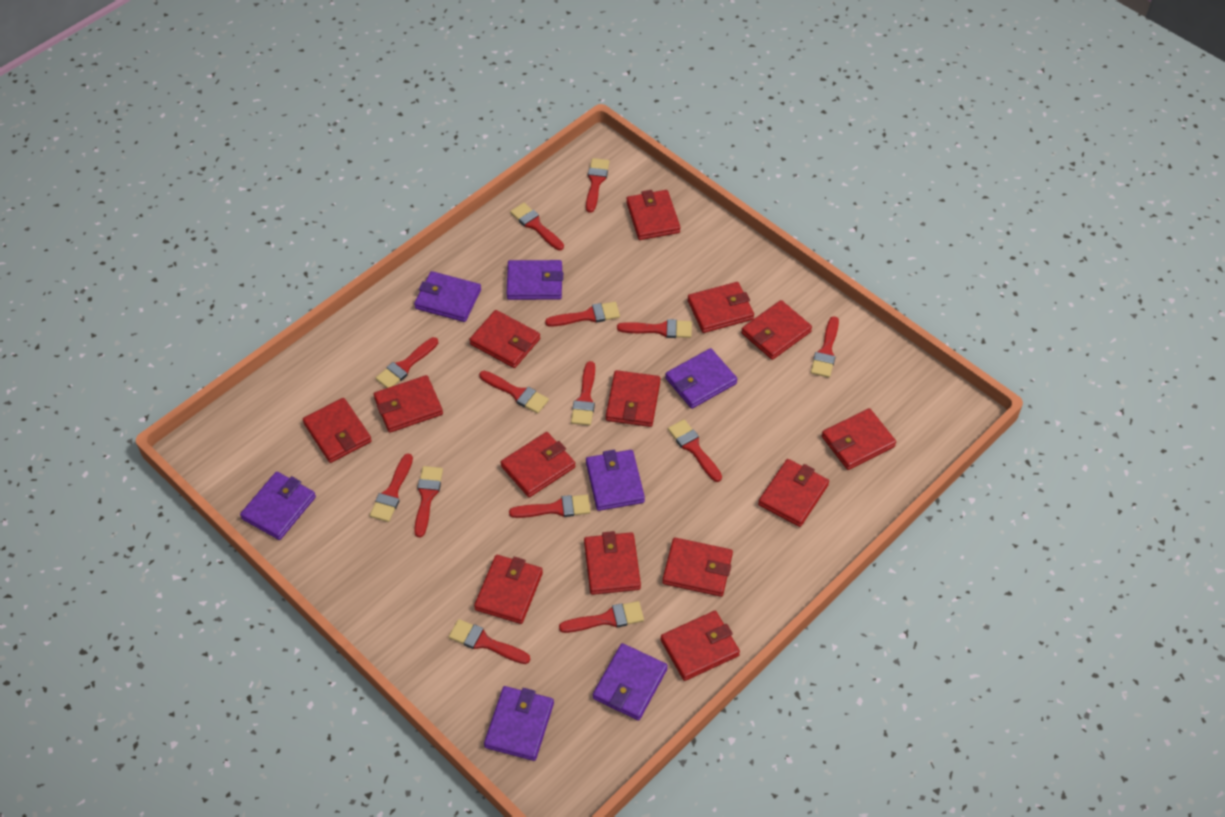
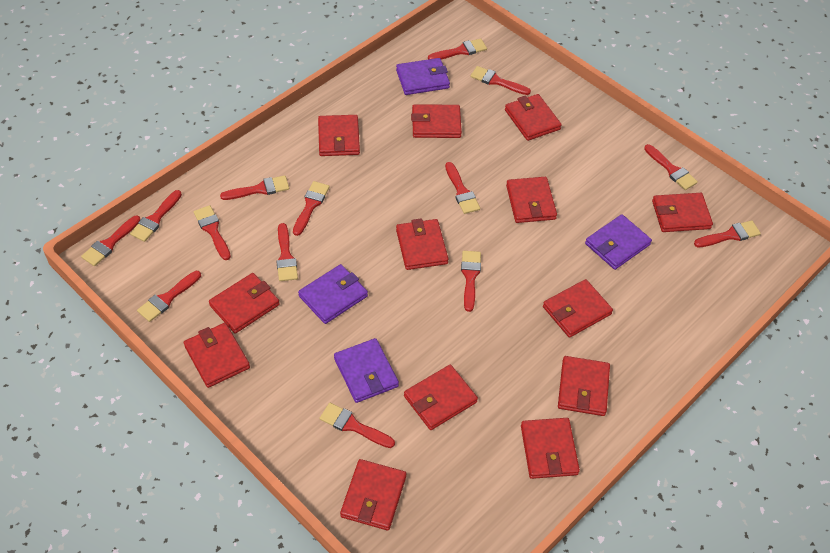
purple wallet: [240,472,316,540] [414,271,481,322] [484,686,554,761] [507,260,563,300] [586,450,645,511] [593,643,668,721] [665,348,737,409] = 7 -> [298,264,368,324] [334,338,399,403] [396,58,450,95] [585,214,652,270] = 4
red wallet: [303,398,372,463] [374,375,443,433] [469,310,540,368] [474,555,543,624] [501,432,576,497] [584,531,641,595] [606,370,661,427] [626,190,681,240] [660,611,740,681] [662,538,733,597] [687,282,754,333] [741,300,812,360] [758,459,829,527] [822,408,896,470] = 14 -> [184,323,250,388] [209,273,280,333] [318,115,360,156] [340,459,406,531] [396,218,449,270] [404,365,478,430] [411,104,462,138] [505,94,562,141] [506,177,557,223] [521,418,580,479] [543,279,613,338] [558,356,610,416] [652,193,713,232] = 13

